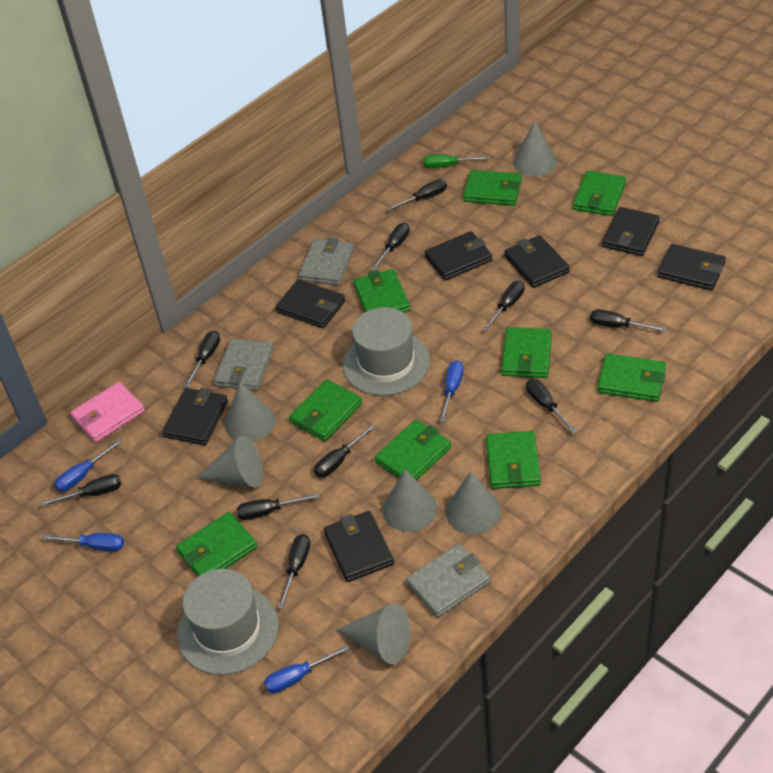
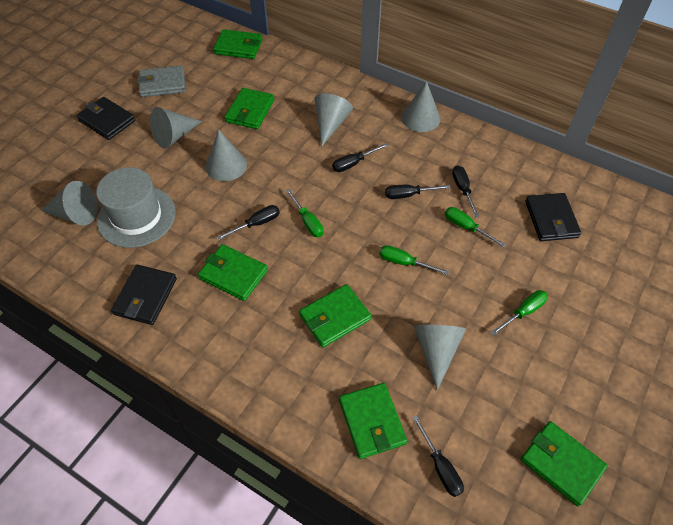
black screwdriver: [41,474,121,507] [184,331,220,388] [237,493,319,520] [278,534,310,609] [314,424,375,477] [372,223,410,270] [386,179,447,211] [482,281,525,331] [526,379,577,434] [590,309,666,331] = 10 -> [217,205,280,240] [332,143,388,172] [385,185,451,199] [412,415,464,497] [452,165,480,218] = 5
black wallet: [162,388,228,445] [276,280,345,328] [324,511,394,582] [425,231,492,281] [504,235,570,288] [602,207,660,256] [658,244,726,291] = 7 -> [77,97,136,140] [111,265,177,325] [525,193,581,241] = 3
blue screwdriver: [43,533,124,551] [54,440,122,492] [264,645,350,693] [439,360,464,422] = 4 -> none = 0
green screwdriver: [424,154,490,168] = 1 -> [286,189,324,237] [379,245,449,275] [445,207,506,247] [491,290,548,336] = 4
green wallet: [176,512,257,576] [289,379,362,441] [354,269,410,313] [375,420,451,480] [463,170,522,206] [486,431,541,489] [501,327,552,378] [573,171,626,216] [597,353,666,402] = 9 -> [198,244,268,301] [213,29,263,59] [225,88,274,129] [299,284,371,347] [339,383,407,459] [521,421,608,507] = 6
grey hat: [177,569,279,675] [343,307,430,396] = 2 -> [96,167,176,248] = 1
grey wallet: [214,339,274,391] [299,237,354,285] [406,544,491,618] = 3 -> [137,65,185,97] = 1
pink wallet: [70,382,145,442] = 1 -> none = 0

